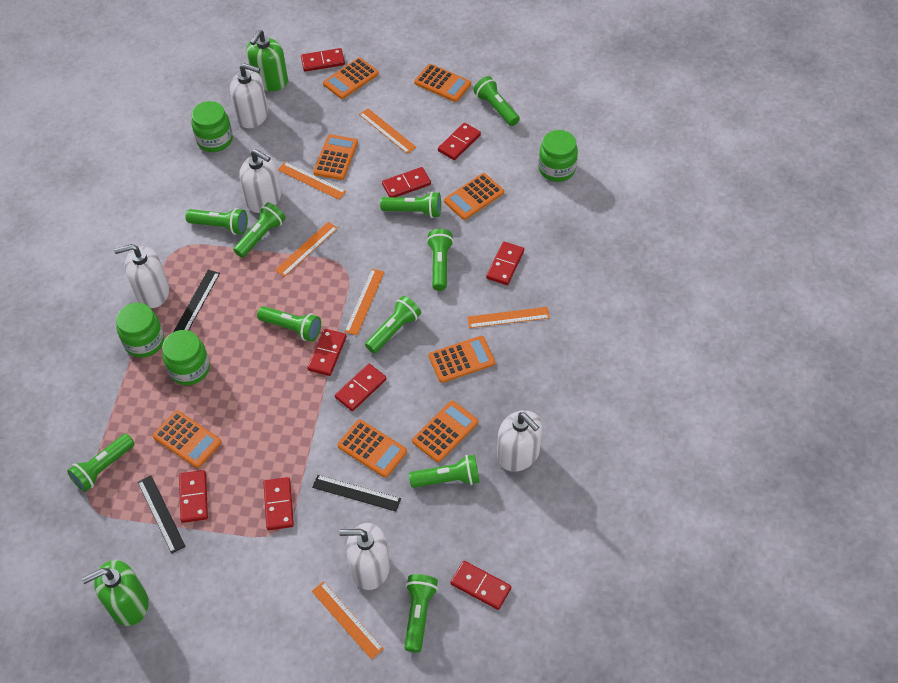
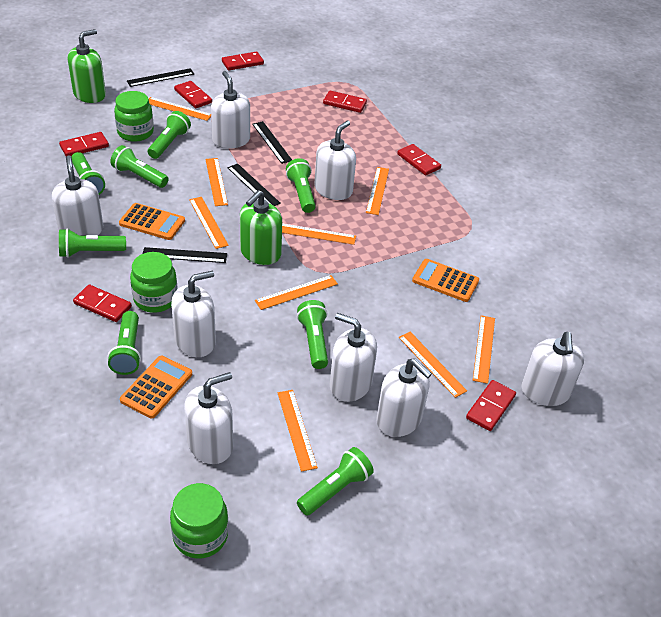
black ruler: [138,476,186,554] [173,270,220,332] [312,475,401,511] = 3 -> [127,68,194,87] [143,247,227,263] [227,164,281,206] [252,121,292,164] = 4
green flashlight: [67,434,135,492] [186,208,248,235] [233,202,285,258] [257,306,321,342] [365,296,421,353] [380,191,441,218] [404,574,438,653] [409,455,479,488] [427,229,454,291] [473,76,520,126] = 10 -> [59,228,126,258] [71,152,105,195] [108,311,141,375] [110,145,168,188] [148,111,191,159] [286,158,316,213] [297,300,328,369] [297,447,374,516] = 8
green jar: [116,303,164,358] [162,330,210,385] [191,101,233,152] [539,130,578,182] = 4 -> [114,91,154,142] [130,252,178,313] [170,483,228,559] = 3
orange calculator: [153,410,222,468] [313,134,358,180] [323,57,379,99] [337,419,407,478] [412,401,478,462] [414,64,471,102] [429,336,495,383] [444,173,504,220] = 8 -> [119,203,185,240] [120,356,192,418] [412,259,479,302] = 3
orange ruler: [275,222,338,277] [278,162,346,199] [312,581,384,659] [344,269,384,335] [359,108,416,154] [467,307,550,328] = 6 -> [149,97,211,121] [189,197,229,249] [205,158,228,206] [255,275,338,310] [278,390,318,472] [282,223,356,245] [366,167,389,215] [399,332,467,398] [473,315,495,384] = 9
red domino: [179,470,208,523] [263,477,294,530] [301,48,345,72] [307,329,347,376] [335,364,387,411] [382,167,431,197] [438,123,481,160] [451,561,511,610] [486,242,524,285] = 9 -> [59,132,109,156] [73,284,132,322] [174,81,212,108] [222,51,264,70] [323,90,367,113] [397,144,441,175] [466,380,516,431] = 7
white soap dispenser: [114,244,169,308] [230,63,268,128] [239,149,281,213] [339,523,390,590] [497,410,542,472] = 5 -> [52,155,103,236] [171,271,216,357] [184,372,233,464] [211,71,250,149] [314,121,356,200] [330,313,377,402] [376,358,432,437] [521,332,584,406] = 8

